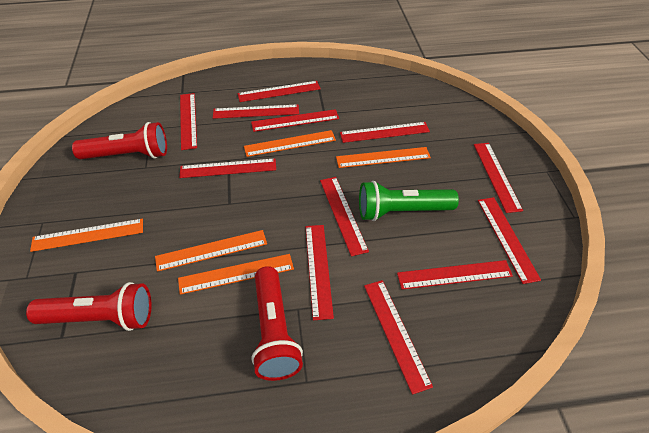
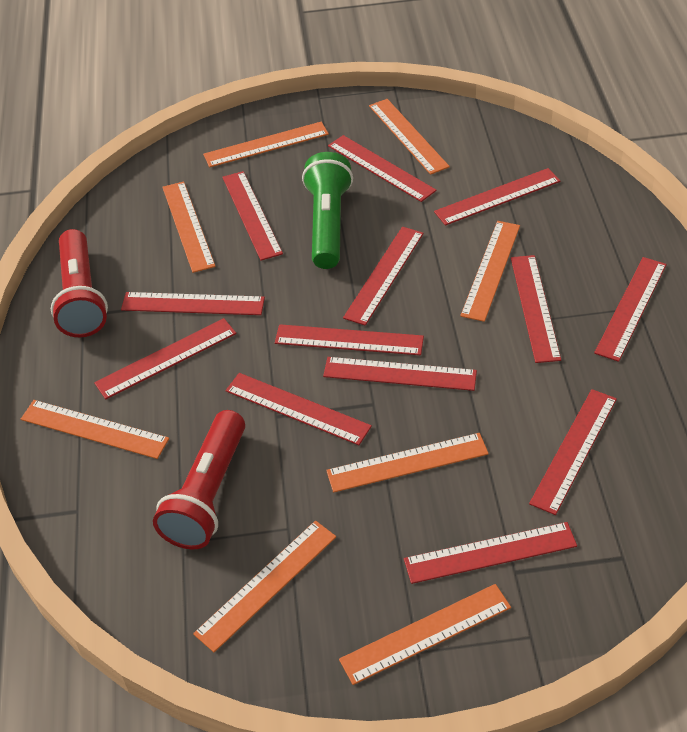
orange ruler: [30,219,143,252] [155,230,267,272] [178,254,294,295] [244,130,336,157] [336,147,431,168] = 5 -> [21,400,169,459] [162,181,216,273] [193,521,336,652] [203,122,329,167] [326,433,489,493] [339,584,511,685] [369,99,450,175] [460,221,520,322] = 8
red flashlight: [26,282,151,331] [72,122,167,159] [251,266,303,381] = 3 -> [51,229,108,337] [153,410,245,549] = 2
red ruler: [179,158,276,178] [180,93,197,150] [213,104,299,119] [237,81,321,102] [251,109,339,132] [305,225,334,320] [320,177,369,256] [340,122,430,143] [364,280,433,394] [397,260,513,290] [474,143,523,213] [478,197,541,284] = 12 -> [94,318,236,399] [121,292,265,315] [222,171,283,261] [226,373,372,445] [275,324,424,355] [323,357,477,391] [328,135,437,202] [343,227,424,326] [404,522,577,584] [434,168,560,225] [511,255,561,363] [529,389,617,515] [594,257,666,362] = 13

